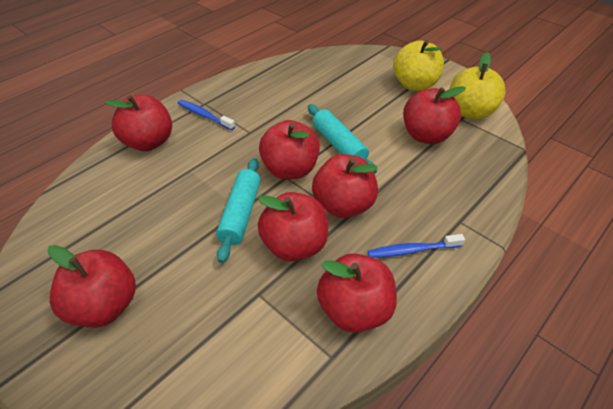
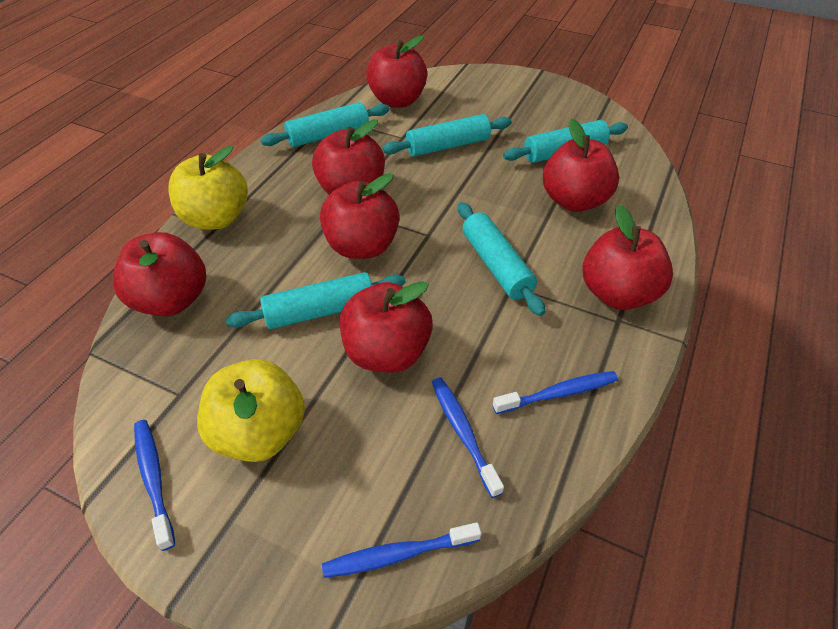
blue toothbrush: [178,100,235,130] [368,234,465,258] = 2 -> [134,420,175,551] [322,522,481,578] [432,378,504,498] [493,371,618,414] = 4
turquoise rolling pin: [216,158,261,263] [308,104,377,174] = 2 -> [226,272,406,329] [261,102,390,147] [382,114,512,157] [458,202,546,316] [503,120,628,163] = 5

